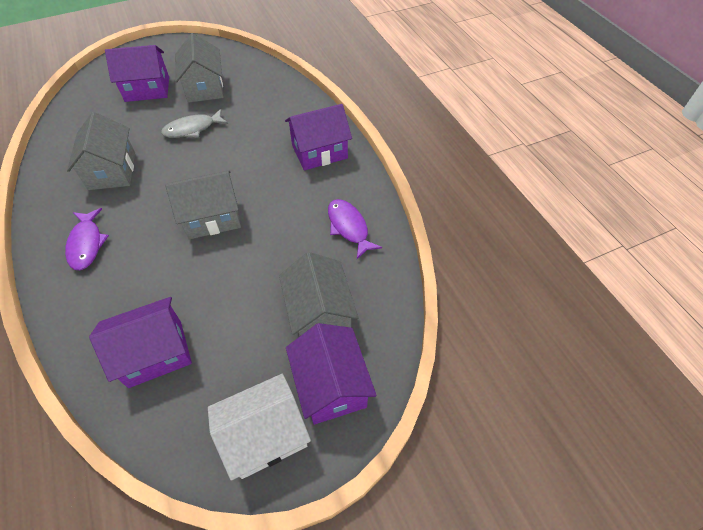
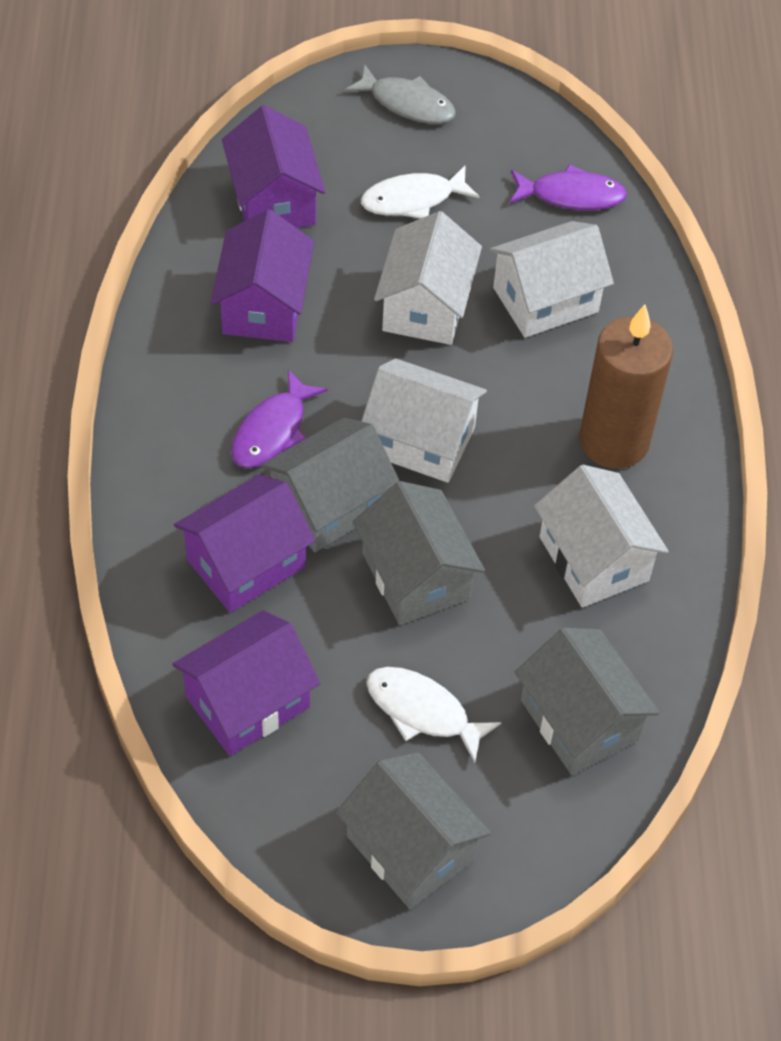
brown candle: none = 0 -> [579,305,673,469] = 1
white fish: none = 0 -> [361,165,480,219] [366,667,501,763] = 2
white house: [208,374,311,481] = 1 -> [361,358,487,483] [374,211,482,345] [489,221,614,338] [534,465,669,608] = 4

